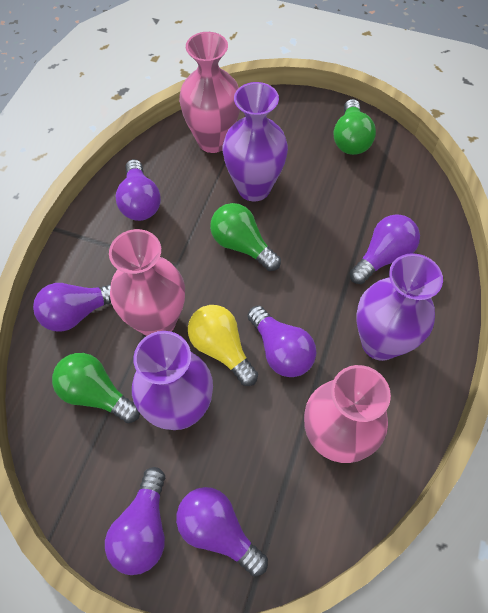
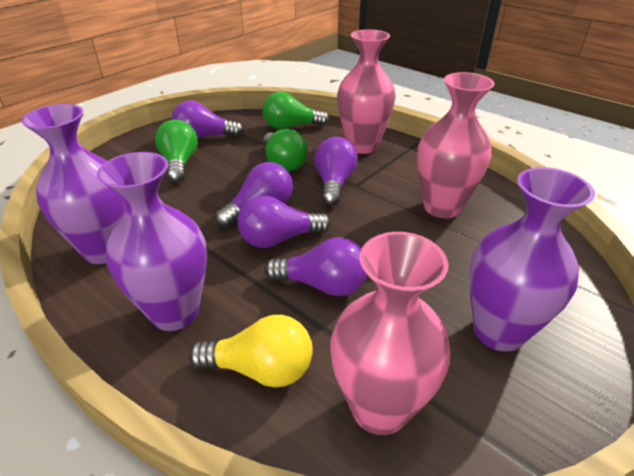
purple light bulb: [33,283,111,332] [105,467,165,575] [116,159,161,221] [176,487,268,577] [247,306,316,377] [349,214,420,284] = 6 -> [172,100,243,139] [215,162,293,228] [237,196,330,248] [265,237,367,296] [314,137,358,206] = 5

